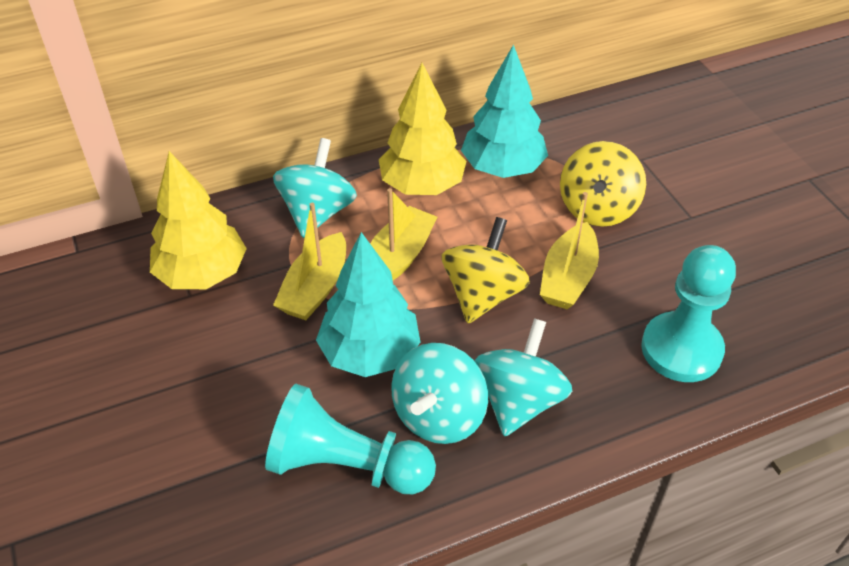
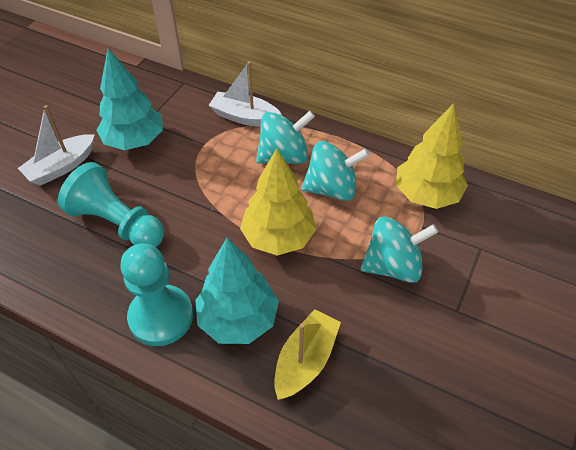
white boat: none = 0 -> [18,105,95,186] [208,61,282,127] = 2
yellow boat: [273,203,346,320] [370,188,437,280] [540,192,599,309] = 3 -> [274,309,341,400] = 1
yellow spinning top: [441,217,530,323] [560,141,646,227] = 2 -> none = 0

